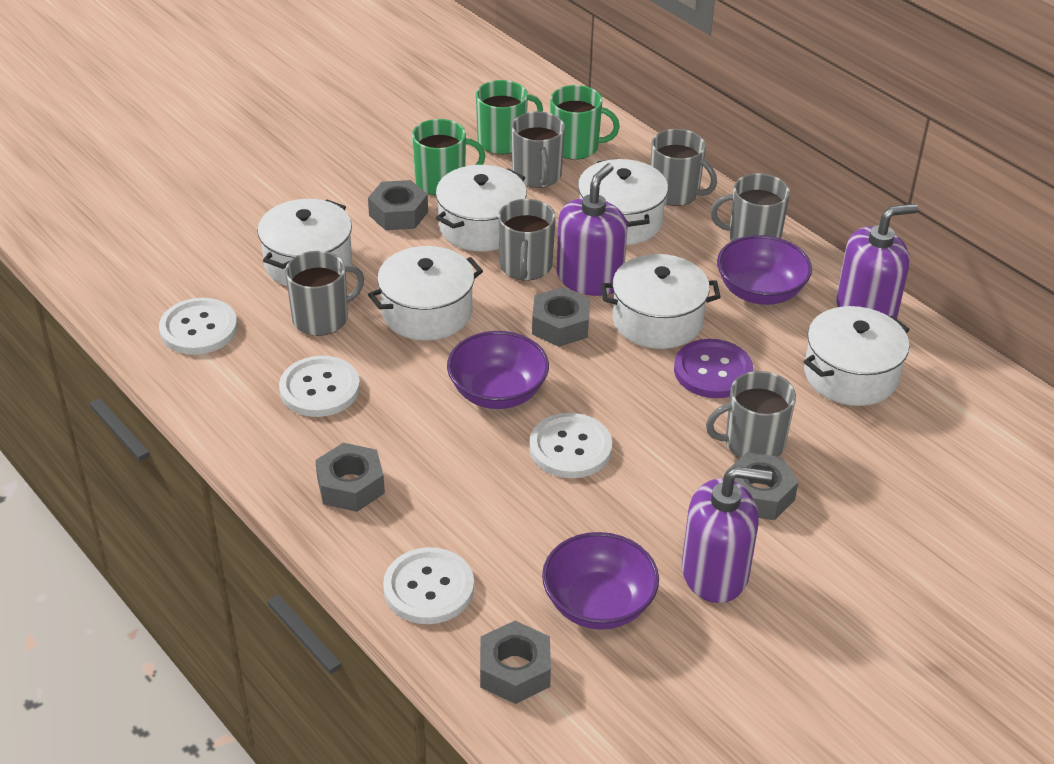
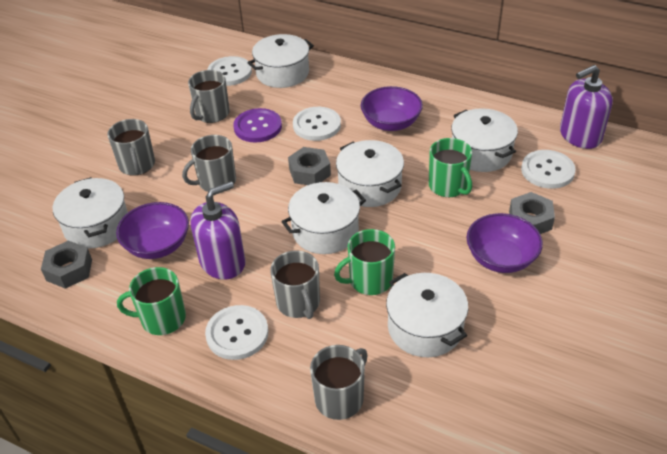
grey mug: [285,251,364,336] [498,199,556,281] [511,111,565,188] [650,129,717,206] [706,371,796,458] [711,173,790,241] = 6 -> [108,119,155,176] [182,135,236,192] [188,70,229,123] [270,250,320,319] [310,345,368,420] = 5
grey nut: [315,443,385,512] [368,180,428,230] [480,621,551,704] [532,287,590,347] [726,452,798,520] = 5 -> [41,240,92,289] [288,147,331,185] [509,192,555,234] = 3
purple soap dispenser: [557,163,627,296] [682,466,772,603] [836,204,918,319] = 3 -> [190,181,246,279] [560,65,613,149] = 2

